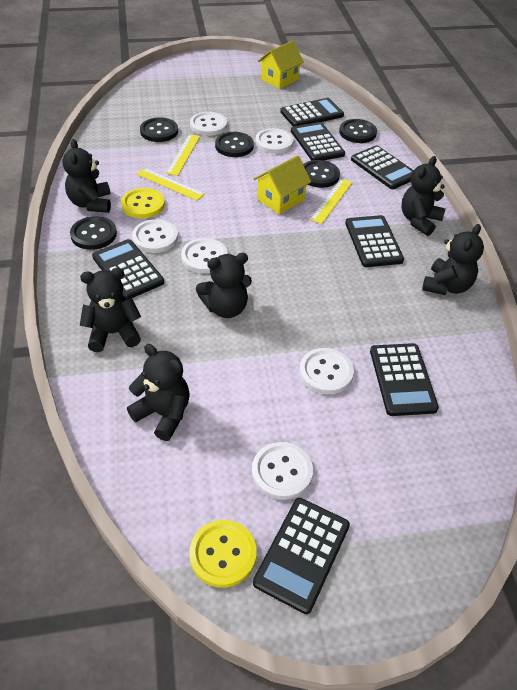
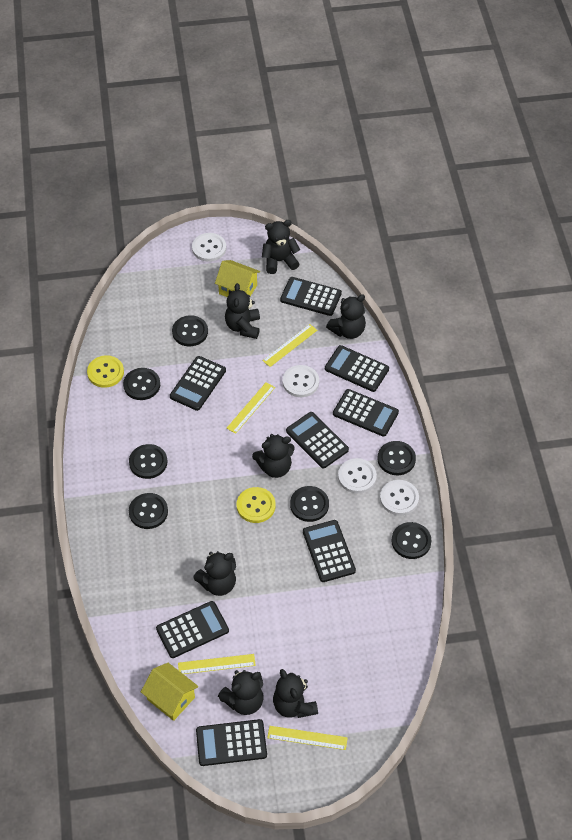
black button: [70,216,117,250] [140,117,178,142] [215,132,254,157] [303,160,340,188] [339,119,377,143] = 5 -> [123,368,160,400] [129,444,167,479] [129,493,168,529] [172,316,208,346] [290,486,329,522] [378,441,416,475] [391,522,431,559] = 7
black calculator: [92,239,164,300] [253,498,350,614] [280,98,344,126] [291,122,345,160] [345,215,404,267] [351,145,414,189] [370,343,439,416] = 7 -> [156,601,229,658] [170,356,226,411] [196,719,267,766] [280,277,342,316] [286,412,349,469] [303,520,356,582] [325,345,389,392] [333,389,399,437] = 8
black teddy bear: [63,139,111,213] [80,268,141,352] [127,344,190,441] [196,253,252,318] [401,156,445,236] [422,224,484,295] = 6 -> [193,551,236,596] [218,670,264,715] [225,283,260,339] [252,434,295,478] [262,220,300,274] [273,669,318,718] [326,294,366,339] = 7
white button: [132,219,178,253] [181,238,228,273] [190,112,227,136] [252,442,313,500] [255,128,294,154] [299,348,354,394] = 6 -> [192,233,226,262] [283,365,319,397] [338,458,377,493] [380,480,419,516] = 4
yellow ruler: [137,168,205,201] [166,134,200,176] [310,179,352,224] = 3 -> [178,654,256,674] [227,382,275,434] [262,324,317,367] [267,726,348,750] = 4

